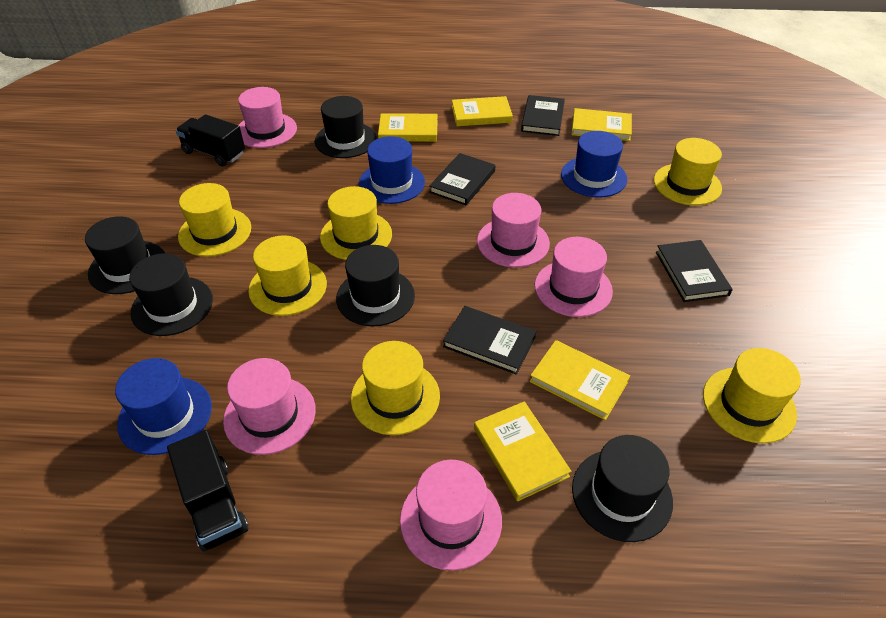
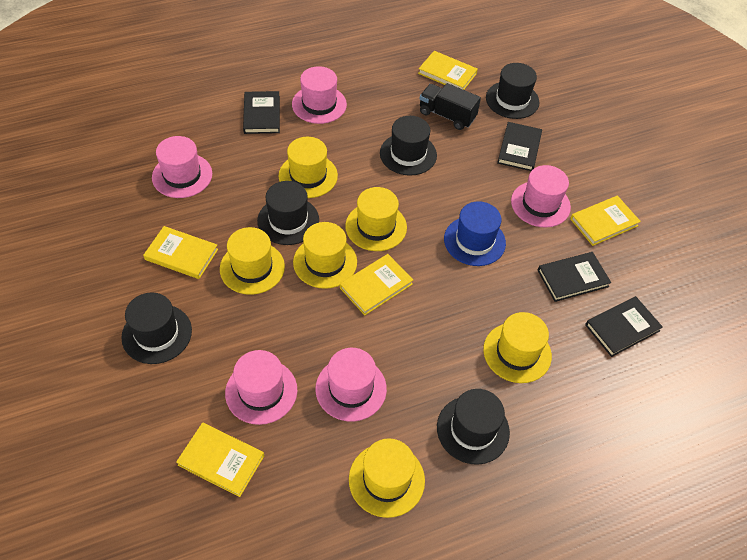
black truck: [167,430,248,551] [175,114,245,166] = 2 -> [420,83,481,130] = 1
blue hat: [115,358,212,455] [359,136,425,204] [561,131,627,198] = 3 -> [444,201,506,266] = 1

